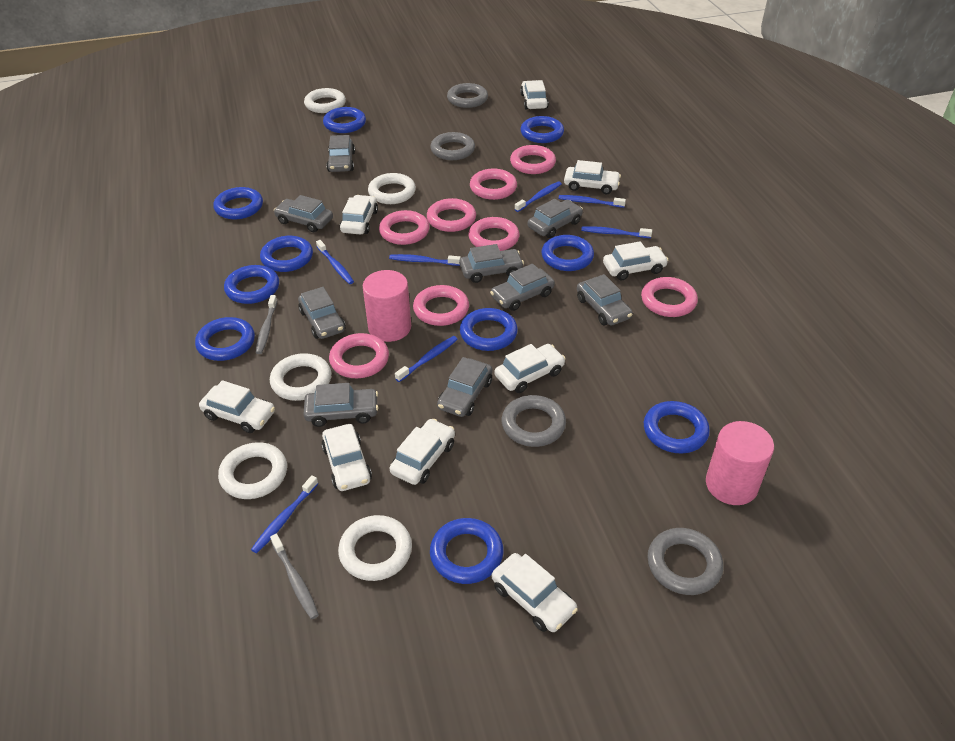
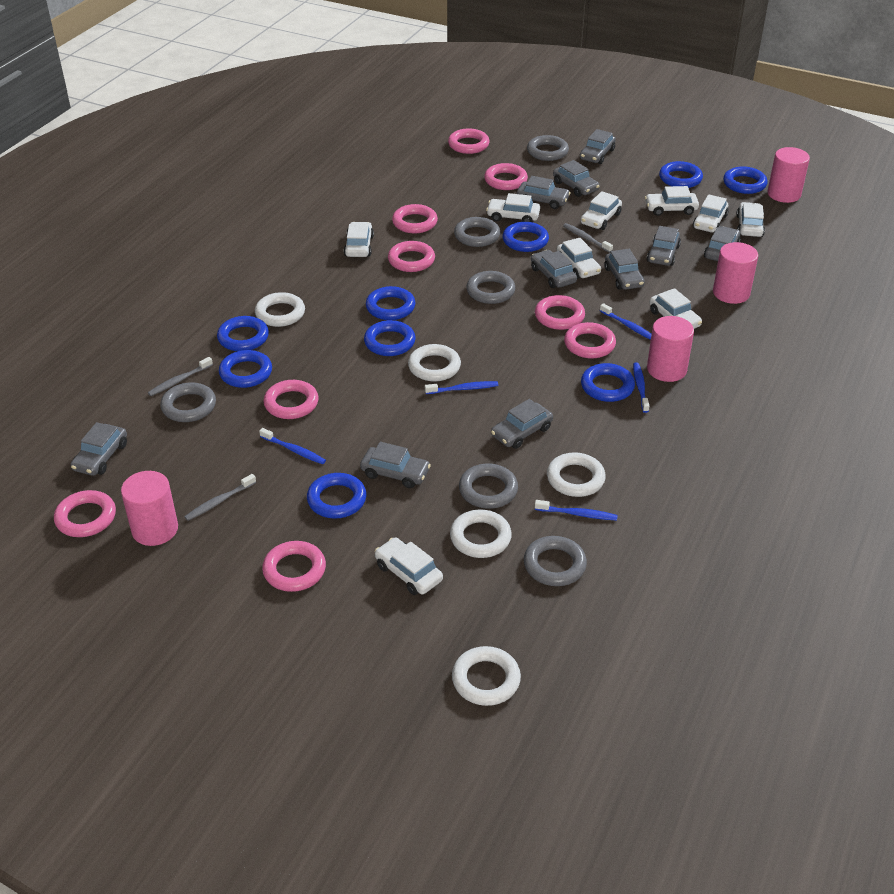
blue ring: [195,317,255,361] [213,187,263,219] [224,265,279,304] [260,236,313,272] [323,107,366,133] [430,518,504,584] [460,308,518,351] [520,116,564,143] [541,235,594,271] [644,401,710,454] = 10 -> [217,316,269,351] [219,350,272,388] [307,473,366,519] [364,320,416,356] [366,286,415,320] [502,222,549,252] [581,363,635,402] [659,161,703,188] [723,167,768,194] = 9
blue toothbrush: [251,475,318,553] [316,240,354,284] [389,254,461,266] [395,336,458,382] [515,181,562,212] [558,195,626,208] [581,226,652,238] = 7 -> [259,428,326,464] [425,381,498,394] [535,500,618,520] [600,303,652,340] [633,362,649,413] = 5
grey car: [274,195,333,232] [298,287,345,339] [304,383,378,427] [326,135,355,172] [437,357,492,417] [459,244,524,283] [490,264,555,311] [528,199,583,238] [577,274,633,326] = 9 -> [71,422,127,476] [360,442,431,488] [491,399,553,449] [517,176,570,209] [531,250,577,288] [553,160,600,197] [580,129,616,164] [604,249,645,290] [647,226,681,266] [704,226,741,261] = 10
grey ring: [430,132,475,160] [447,83,488,108] [502,395,566,447] [648,528,723,595] = 4 -> [160,382,216,422] [454,217,500,247] [459,463,518,509] [466,271,515,304] [524,536,587,586] [527,135,569,161] = 6
grey toothbrush: [256,295,277,354] [270,534,319,619] = 2 -> [148,357,213,396] [184,474,256,521] [563,223,613,253] = 3
pink cylinder: [363,270,411,342] [706,421,774,505] = 2 -> [121,471,178,546] [647,316,694,382] [713,242,758,304] [768,147,810,203] = 4
pink ring: [329,333,389,378] [379,210,430,245] [413,285,469,326] [427,198,476,232] [468,217,520,251] [470,169,517,200] [510,145,556,174] [641,277,698,317] = 8 -> [54,490,116,537] [262,541,326,592] [264,380,319,419] [388,241,435,272] [392,204,438,233] [448,128,490,154] [484,163,528,190] [535,295,585,330] [564,322,616,358] = 9

